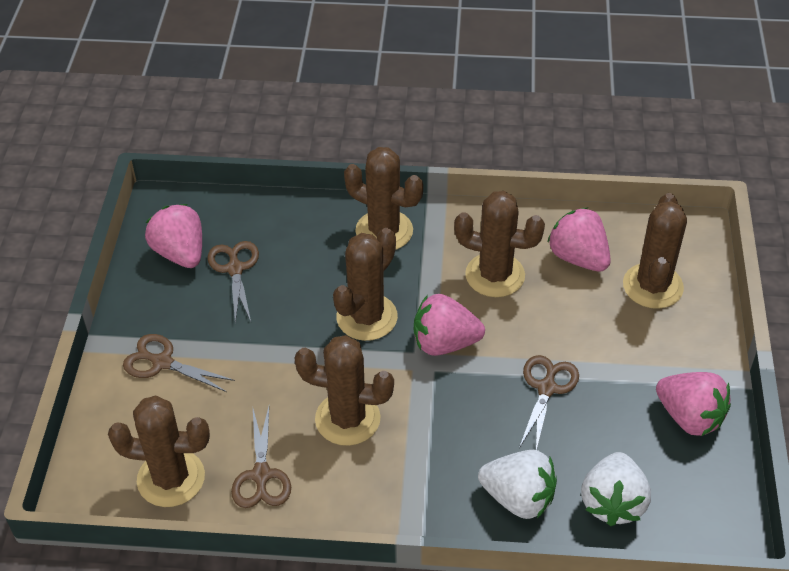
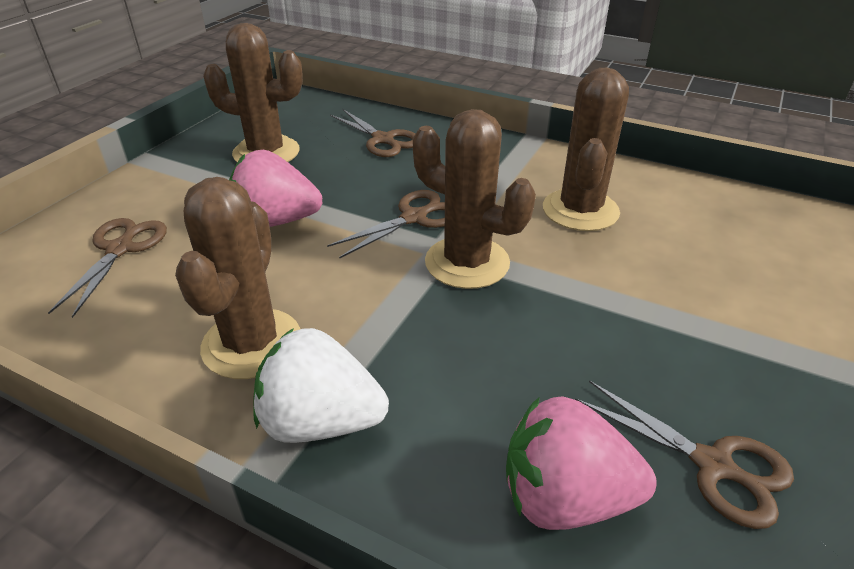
brown cactus: [108,396,210,507] [294,335,394,446] [333,228,398,341] [344,147,423,250] [454,191,545,297] [623,193,687,309] = 6 -> [175,177,300,379] [203,23,303,162] [413,109,536,289] [543,67,629,231] = 4
pink strawberry: [145,204,202,268] [414,294,485,356] [548,207,611,272] [656,372,731,436] = 4 -> [229,150,322,227] [506,396,657,530] = 2
white strawberry: [478,450,557,519] [581,452,651,526] = 2 -> [253,328,389,443] = 1

